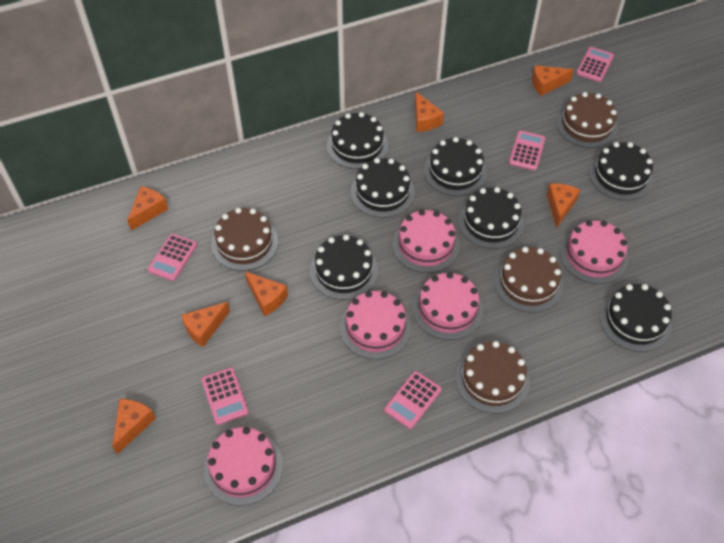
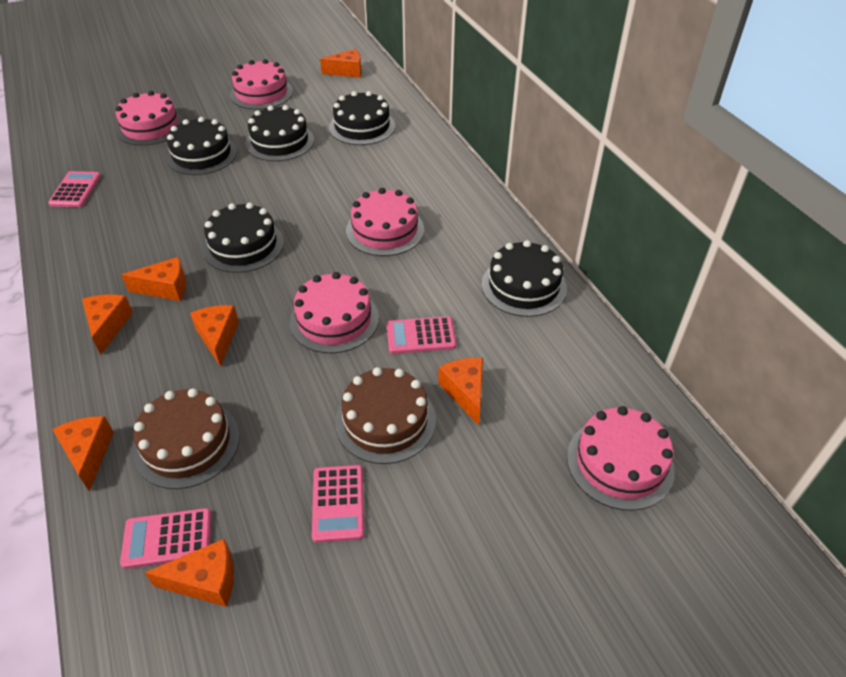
black cake: [310,235,378,300] [327,112,388,169] [351,158,415,218] [424,137,487,196] [458,187,524,249] [589,142,653,201] [600,284,672,352] = 7 -> [166,117,237,175] [202,203,284,273] [245,105,314,161] [329,91,395,145] [482,240,567,317] = 5
brown cake: [211,208,278,271] [455,341,530,414] [494,247,563,313] [556,92,618,148] = 4 -> [133,388,240,489] [335,367,436,464] = 2
pink calculator: [147,233,197,281] [201,367,249,425] [384,371,442,429] [509,131,546,171] [576,47,614,82] = 5 -> [48,171,101,207] [120,508,212,569] [312,465,364,543] [386,316,456,354] = 4

